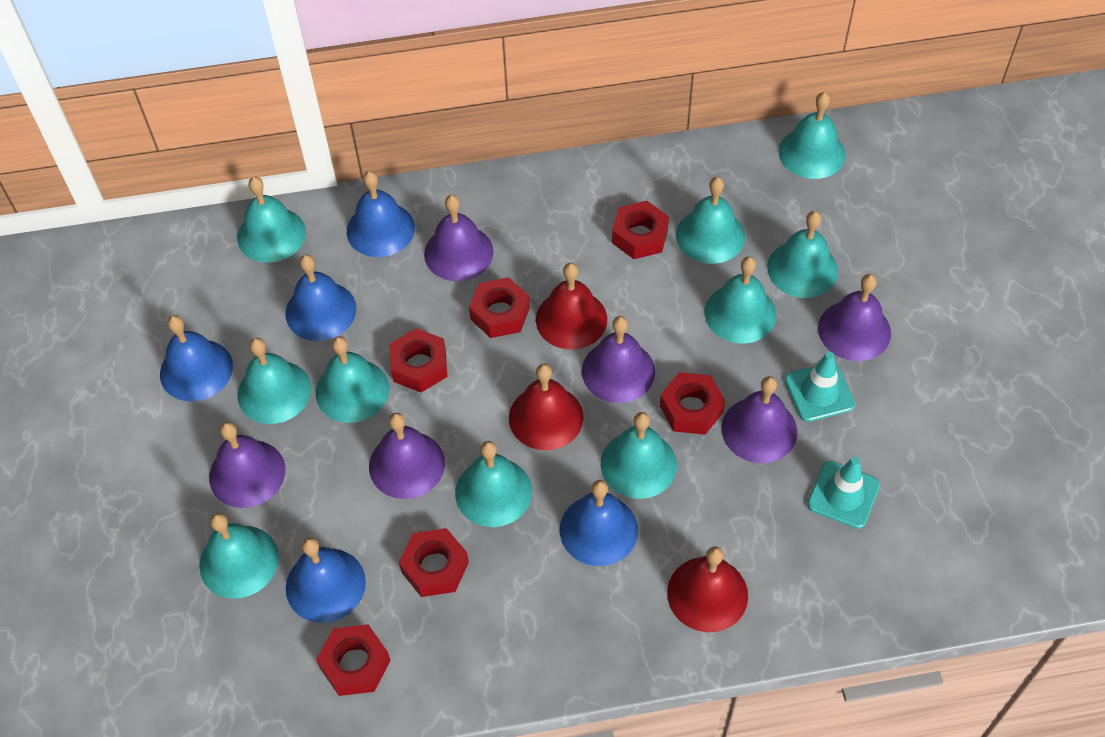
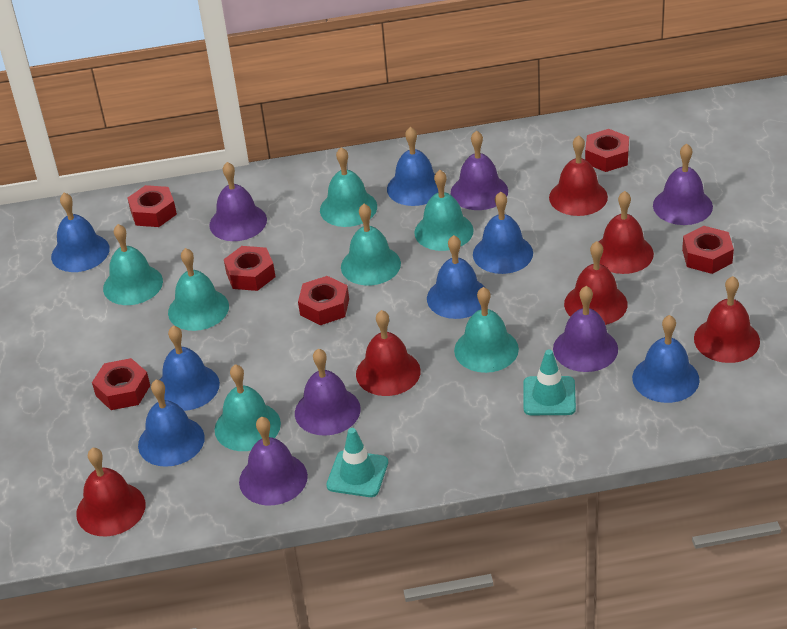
blue bell: [160,315,233,402] [285,255,357,341] [286,537,366,623] [347,171,415,257] [560,480,638,566] = 5 -> [51,193,110,272] [138,380,205,467] [160,325,220,411] [387,127,438,206] [427,235,484,319] [473,192,533,274] [632,315,700,403] = 7
red bell: [509,364,584,450] [536,263,607,350] [667,546,748,632] = 3 -> [76,448,145,536] [356,310,421,396] [549,135,608,216] [564,241,627,325] [599,191,654,274] [694,276,760,363] = 6
turquoise bell: [199,513,279,599] [237,177,306,263] [237,338,311,424] [316,336,389,423] [455,441,532,527] [601,412,677,499] [676,177,745,264] [705,257,776,344] [767,211,838,298] [779,92,846,179] = 10 -> [103,224,163,305] [168,248,229,331] [215,364,281,451] [320,147,377,227] [341,204,401,285] [414,170,474,251] [454,287,519,373] = 7

